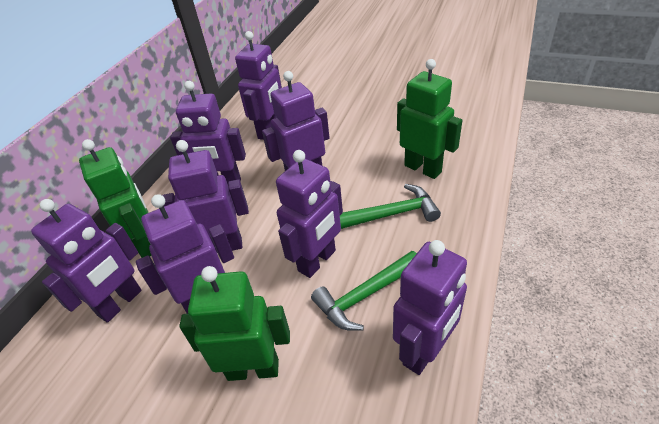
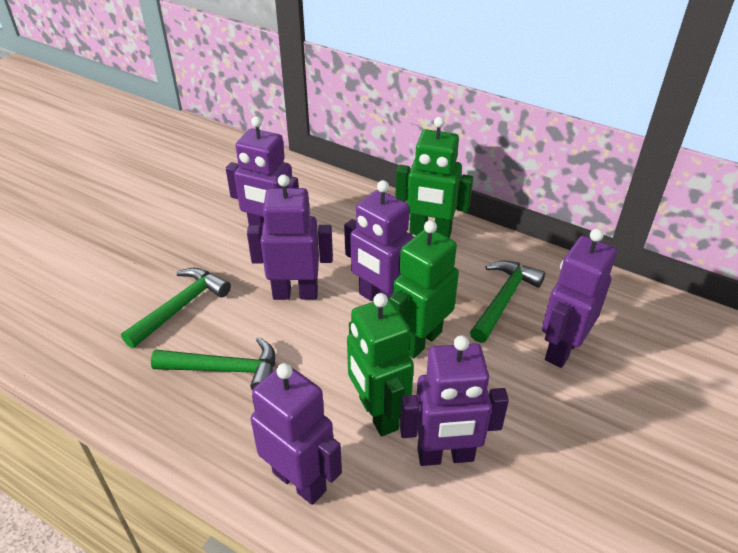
green hammer: [311,251,417,331] [340,184,441,229] = 2 -> [121,268,231,348] [151,337,275,391] [470,261,545,343] = 3
purple robot: [31,199,142,323] [136,194,234,314] [162,140,249,254] [170,81,246,184] [235,31,282,140] [262,71,330,171] [276,150,343,278] [393,240,467,375] = 8 -> [226,116,299,230] [247,174,333,300] [251,363,342,505] [344,180,414,301] [400,335,509,466] [542,229,617,368] = 6

